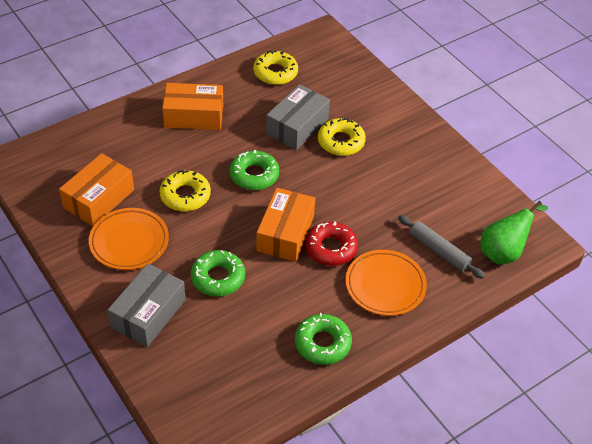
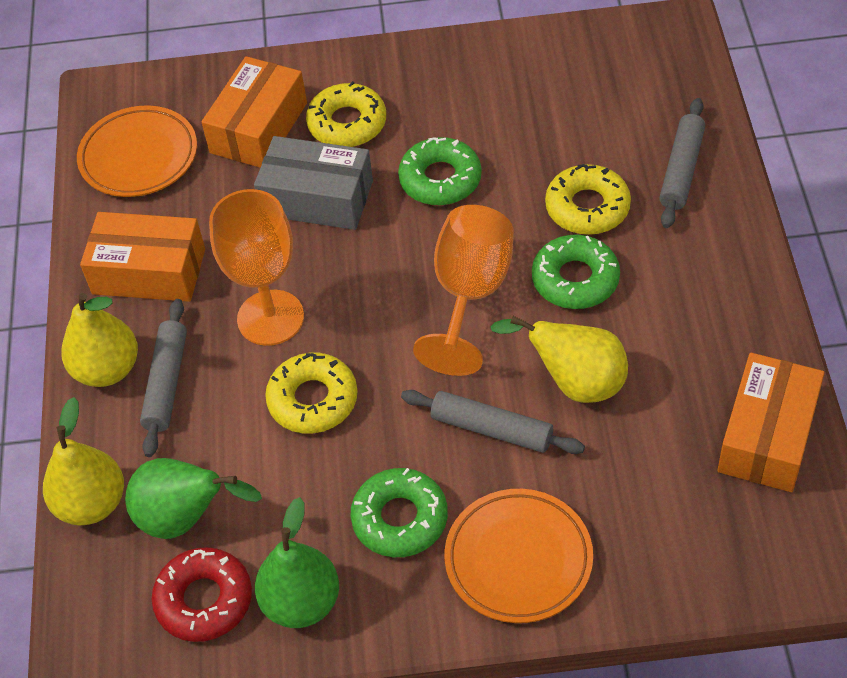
green pear: [480,201,549,265] = 1 -> [125,458,262,539] [255,497,339,628] = 2
grey box: [108,263,186,347] [266,84,330,150] = 2 -> [254,136,373,230] = 1
grey rolling pin: [398,215,485,279] = 1 -> [140,299,187,457] [401,390,585,454] [659,98,705,228] = 3
orange goblet: none = 0 -> [209,189,304,346] [413,205,514,376] = 2
yellow pear: none = 0 -> [43,397,124,525] [61,293,138,387] [490,316,628,403] = 3

